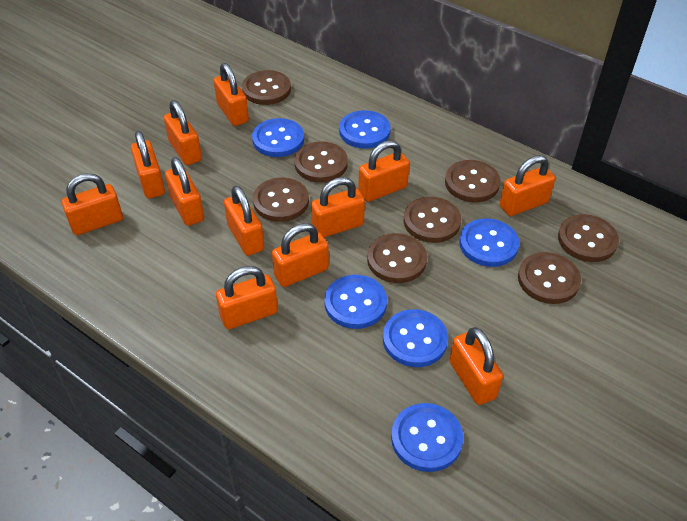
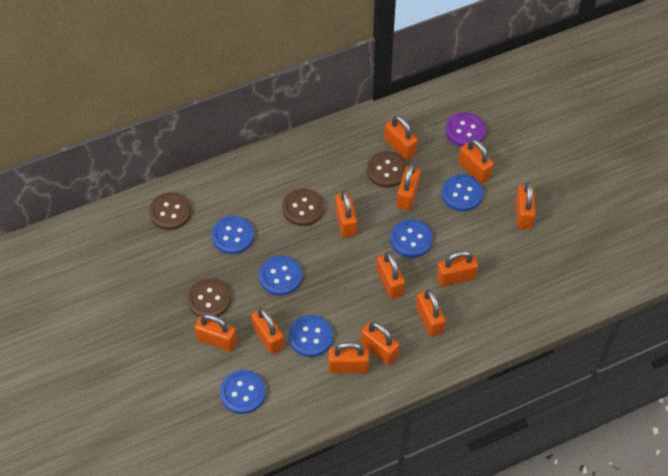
brown button: [242,70,291,105] [253,177,309,222] [294,141,348,182] [367,233,427,283] [404,197,461,243] [445,160,501,202] [518,252,581,304] [558,214,619,262] = 8 -> [149,192,191,230] [187,278,231,317] [282,189,324,226] [367,151,407,188] = 4
purple button: none = 0 -> [446,112,486,147] = 1

